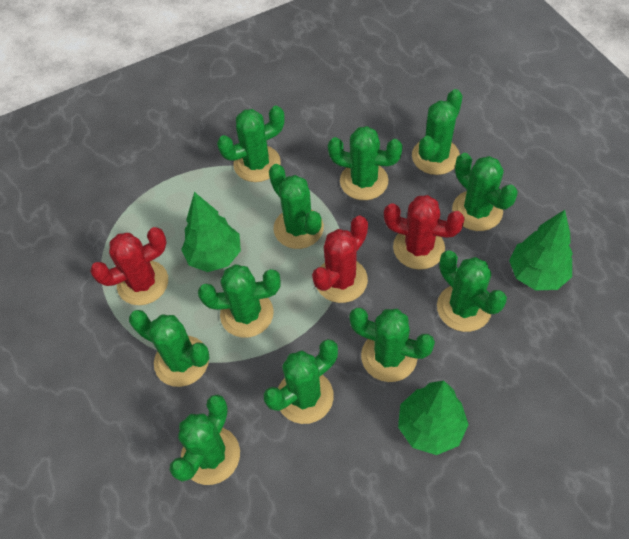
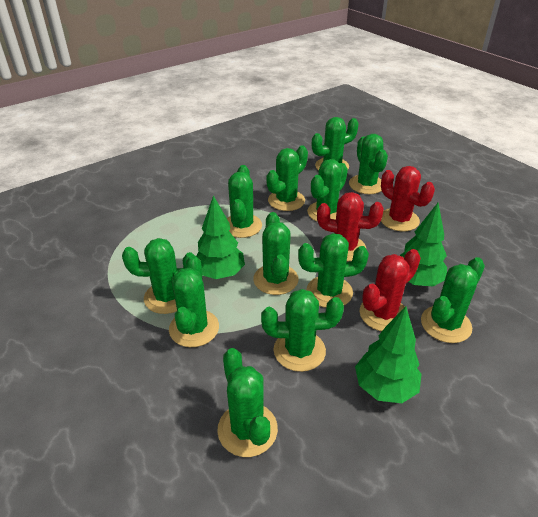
green cactus: [129,310,210,387] [169,394,240,485] [198,264,281,338] [217,106,285,182] [264,339,338,424] [269,164,324,249] [328,126,403,200] [349,308,435,382] [412,89,463,175] [437,250,507,332] [452,153,518,231] = 11 -> [122,238,194,314] [169,255,219,347] [217,348,278,457] [227,165,262,238] [253,212,299,295] [261,289,344,372] [266,145,308,211] [298,233,369,308] [307,159,348,222] [312,117,359,171] [349,134,388,194] [421,257,485,343] = 12

